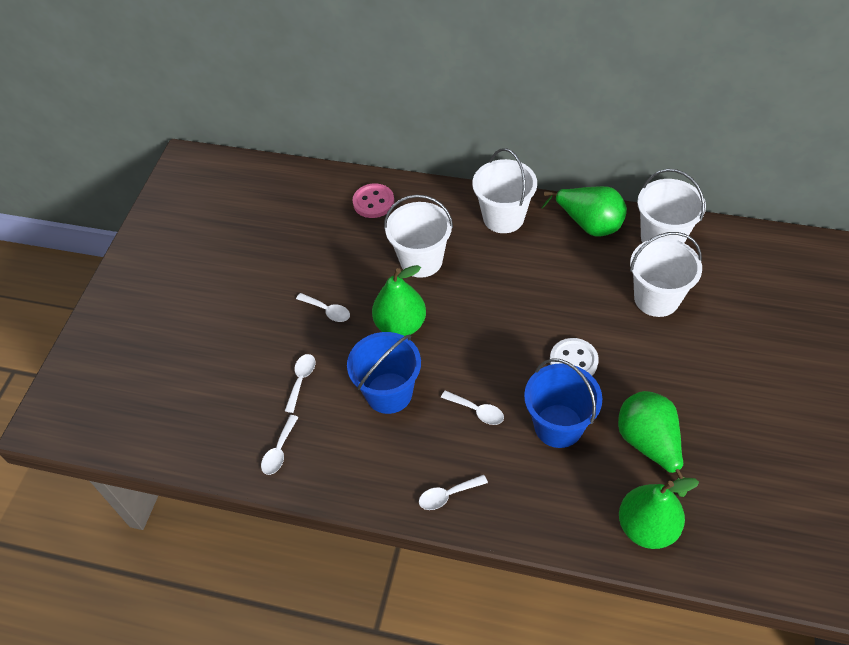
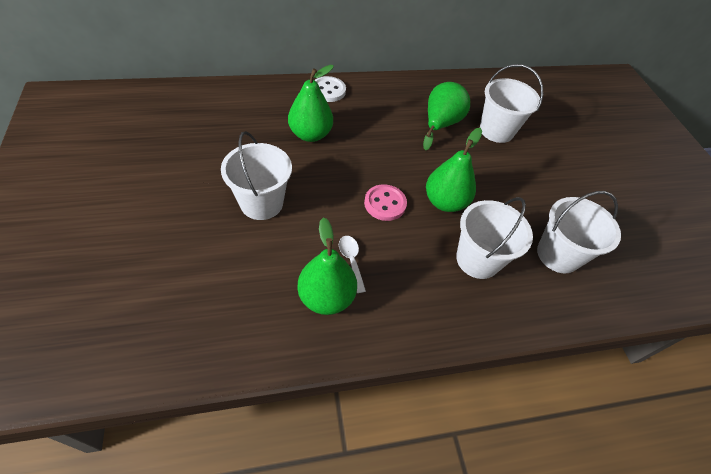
blue bucket: [347,332,421,414] [524,358,602,448] = 2 -> none = 0
white spoon: [261,415,299,475] [285,354,315,413] [296,293,350,322] [419,475,488,510] [441,390,504,425] = 5 -> [339,236,366,293] = 1

